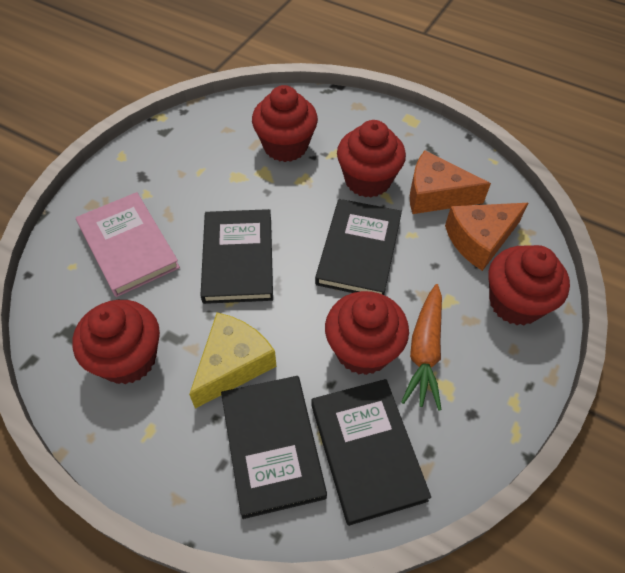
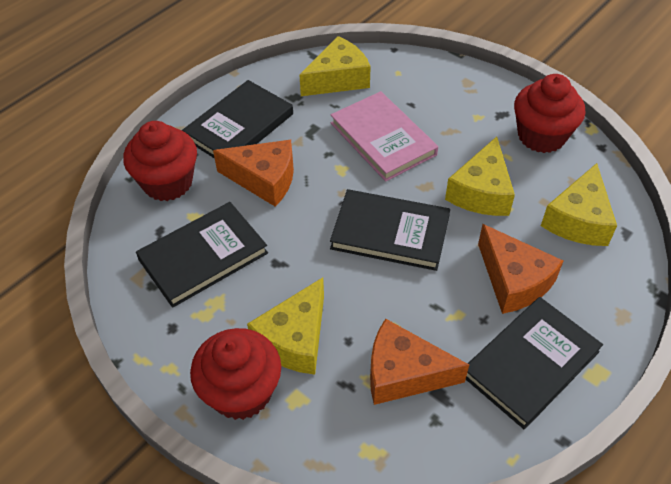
orange carrot: [401,284,442,411] = 1 -> none = 0
orange cheese: [410,150,491,214] [445,203,528,271] = 2 -> [213,140,294,207] [370,319,469,405] [478,224,563,314] = 3
red cupcake: [72,300,160,384] [252,85,318,162] [325,291,409,375] [337,120,406,197] [489,245,570,325] = 5 -> [123,121,197,201] [190,328,281,420] [514,74,585,153] = 3
yellow cheese: [189,313,276,409] = 1 -> [247,277,324,375] [299,36,371,96] [445,136,515,216] [541,163,617,246] = 4

